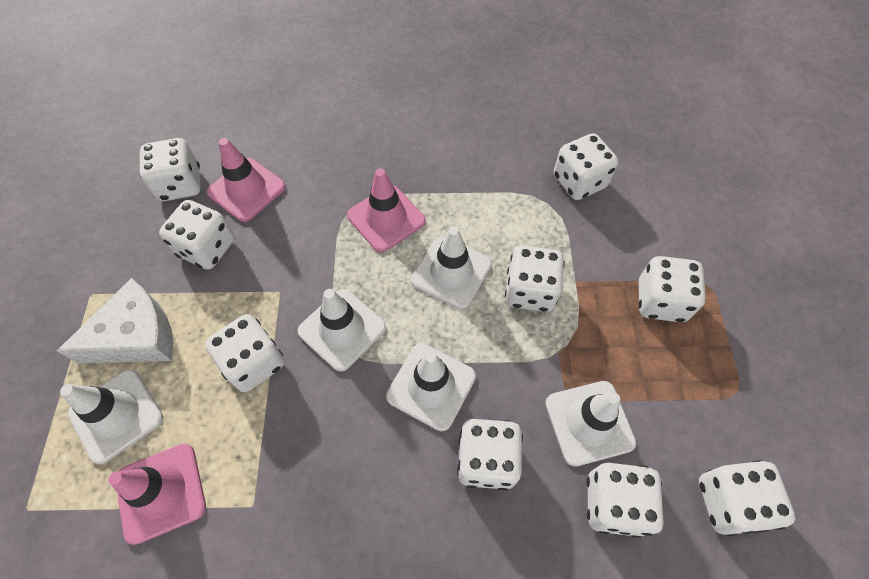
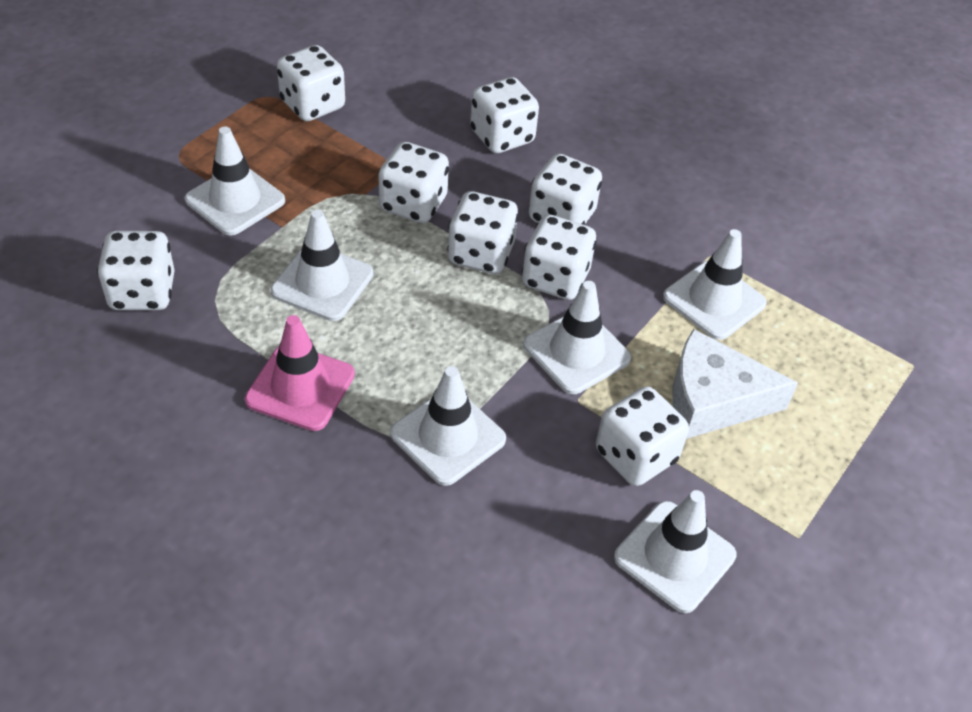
pink traffic cone: [108,444,206,545] [207,138,286,222] [347,168,426,252] = 3 -> [245,315,355,431] = 1
white dice: [140,138,201,201] [159,200,234,270] [205,314,284,392] [457,419,523,490] [505,246,565,312] [554,133,618,200] [587,463,664,538] [638,256,706,322] [699,460,795,536] = 9 -> [97,231,175,310] [277,45,345,121] [378,142,449,223] [447,191,519,274] [470,77,539,153] [522,215,597,300] [529,154,602,225] [596,386,689,486] = 8
white traffic cone: [60,369,163,464] [297,289,386,372] [386,343,476,431] [411,227,492,309] [545,381,636,467] = 5 -> [185,126,285,236] [271,210,373,321] [390,366,506,486] [523,281,631,394] [614,490,737,613] [663,229,767,340] = 6

